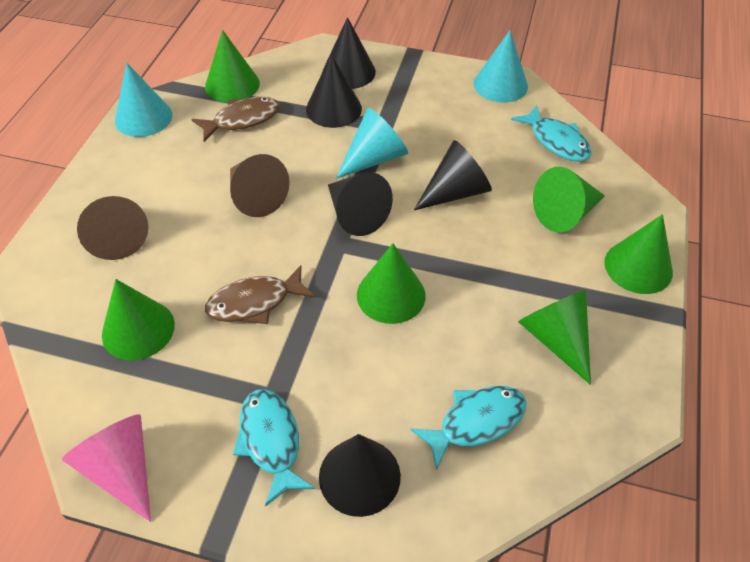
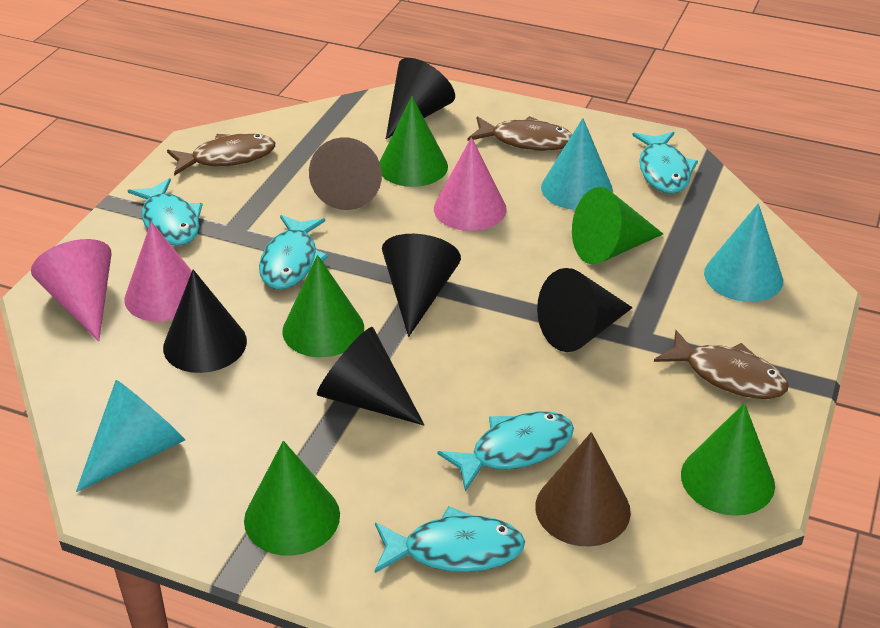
brown fish: [191,97,280,142] [205,265,315,324] = 2 -> [167,133,276,176] [467,116,572,151] [654,330,789,399] = 3
green cone: [102,279,175,360] [205,30,260,102] [357,244,426,324] [518,290,591,385] [533,167,605,233] [604,214,673,294] = 6 -> [244,441,340,556] [282,255,364,357] [380,97,448,187] [572,187,663,265] [681,403,775,516] = 5
pink cone: [62,414,151,522] = 1 -> [31,239,111,341] [124,222,192,322] [434,137,507,231] = 3
turquoise fish: [233,389,315,507] [410,386,527,470] [511,105,591,162] = 3 -> [128,178,202,246] [259,215,329,289] [375,506,525,573] [437,411,574,491] [632,132,698,194] = 5

